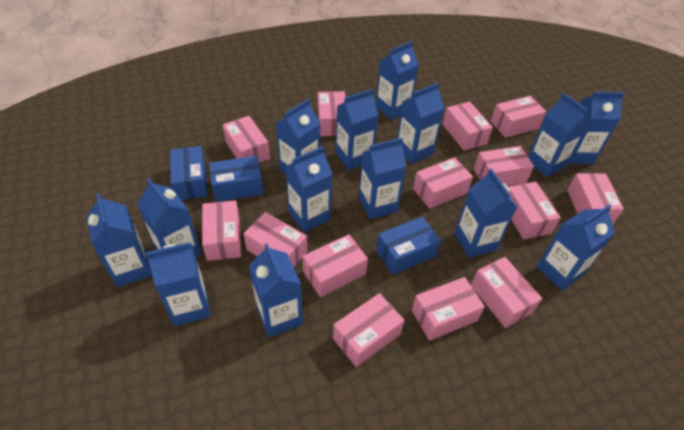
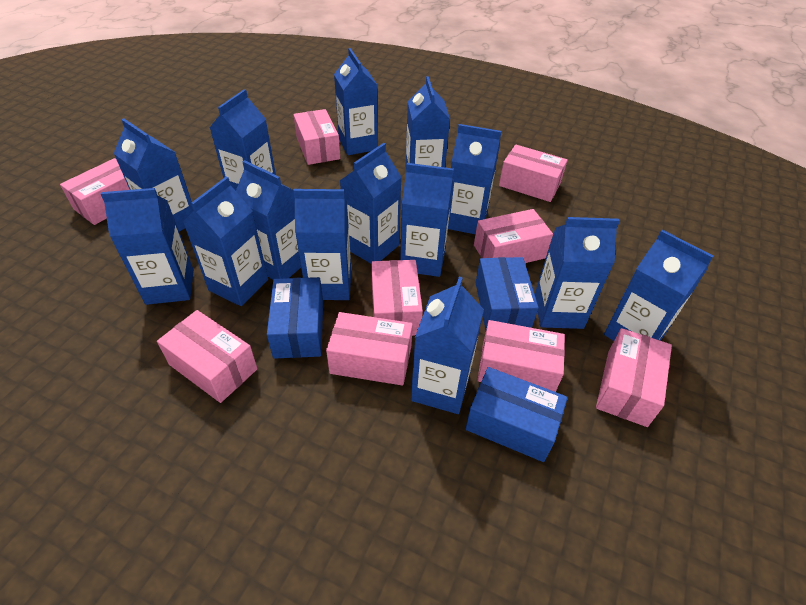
pink box: [202,200,242,261] [223,116,270,163] [243,212,307,267] [303,234,368,297] [318,91,345,136] [333,293,405,367] [412,277,485,341] [413,157,473,209] [443,102,493,151] [471,257,542,328] [474,146,534,186] [491,96,546,138] [508,182,561,239] [567,173,624,225] = 14 -> [60,158,130,225] [157,310,258,403] [293,109,340,165] [326,312,413,386] [371,260,423,336] [474,209,553,263] [478,320,565,392] [499,145,568,202] [596,328,672,427] = 9

